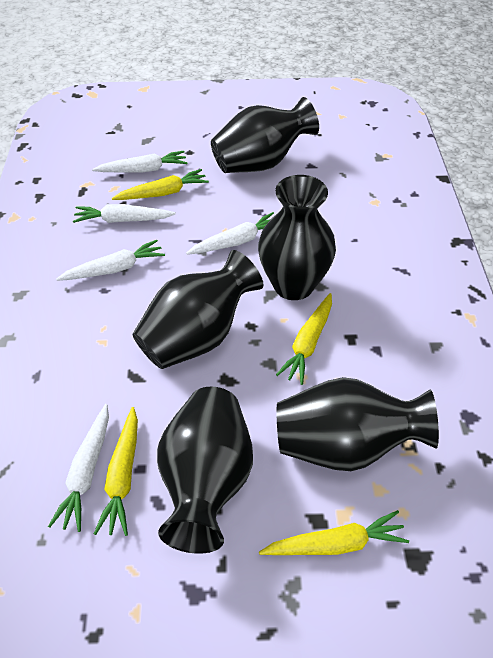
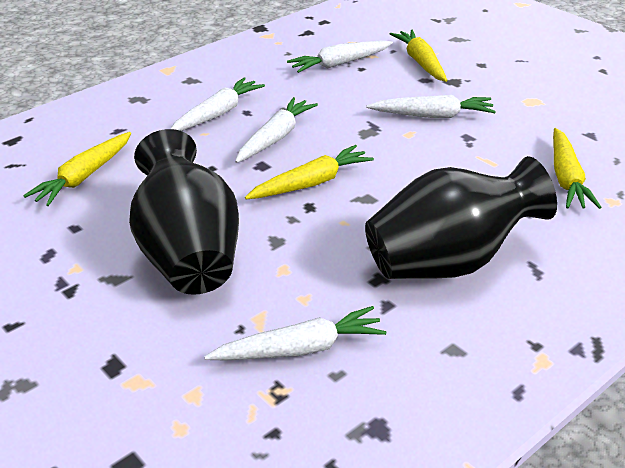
black vase: [133,250,264,369] [157,387,253,554] [211,97,319,173] [258,175,336,300] [277,377,439,471] = 5 -> [129,129,239,295] [365,156,557,279] = 2

